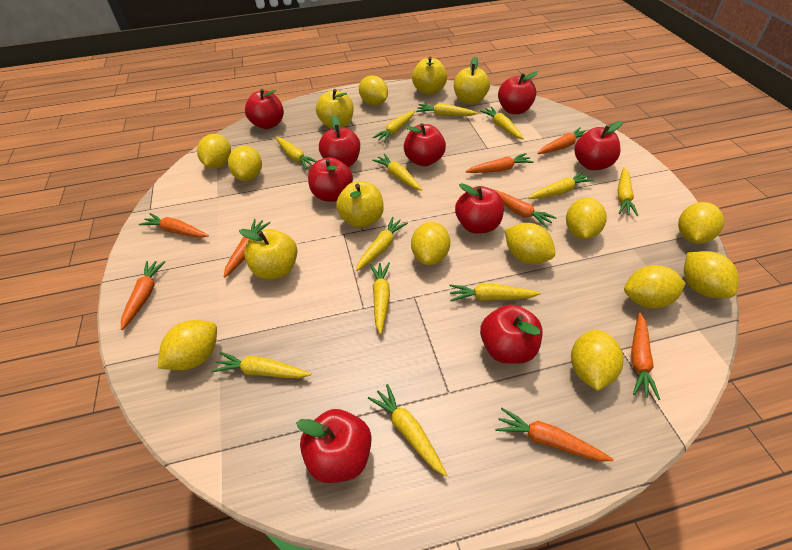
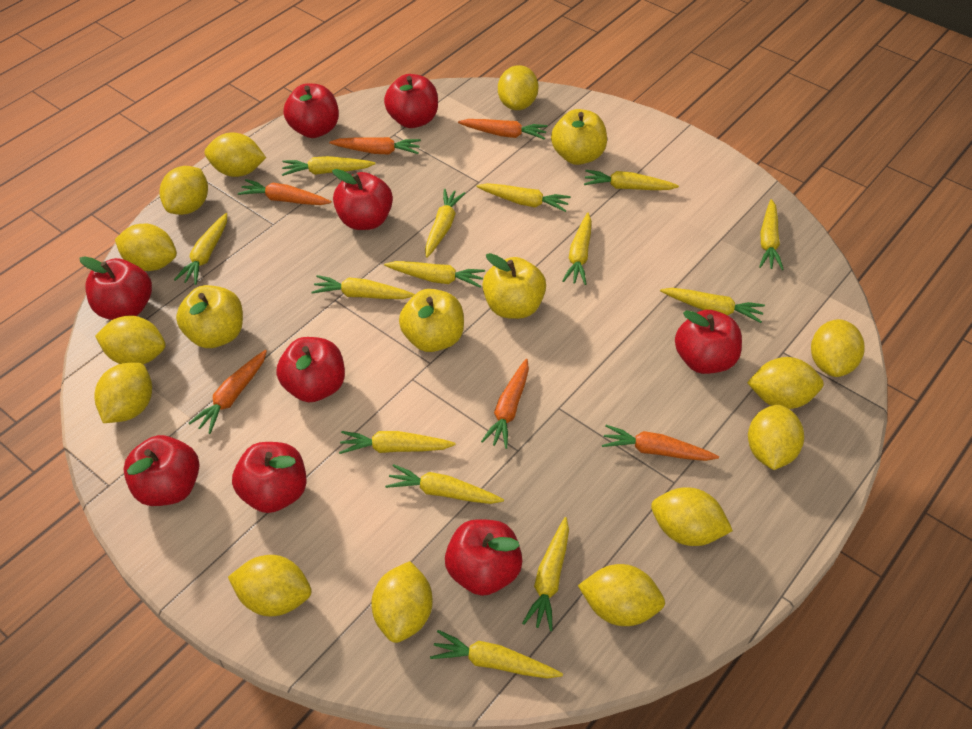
orange carrot: [121,261,165,330] [139,213,209,238] [224,219,271,278] [465,153,534,173] [492,189,557,228] [495,408,613,461] [537,127,586,154] [631,313,660,400] = 8 -> [189,350,267,434] [238,179,332,205] [329,137,421,155] [458,119,548,140] [481,359,529,449] [602,425,719,461] = 6
yellow apple: [239,229,298,279] [316,89,354,129] [336,181,384,228] [412,57,447,95] [454,57,490,105] = 5 -> [176,285,243,348] [399,289,464,352] [482,253,546,319] [551,109,607,165] = 4
yellow carrot: [212,352,311,378] [276,137,317,169] [356,217,408,271] [368,384,447,477] [370,262,390,334] [372,154,422,191] [373,110,415,143] [416,104,478,116] [449,284,541,301] [480,107,524,139] [528,171,594,199] [618,167,638,216] = 12 -> [174,213,227,285] [282,156,375,176] [311,275,415,299] [339,431,456,454] [384,261,485,288] [385,464,504,504] [425,189,466,258] [430,630,563,679] [476,183,571,212] [522,517,569,631] [562,213,592,285] [584,170,679,190] [660,288,765,323] [759,199,784,270] = 14
yellow lemon: [158,320,217,370] [197,134,231,168] [228,146,262,181] [359,75,388,106] [411,222,450,265] [505,223,555,264] [566,198,607,239] [571,329,624,391] [624,265,686,309] [678,202,724,244] [684,251,739,298] = 11 -> [94,362,152,423] [95,315,166,364] [115,224,177,271] [160,166,208,215] [204,133,266,177] [228,555,311,616] [371,561,433,643] [498,65,539,110] [578,564,665,626] [651,487,733,546] [747,357,824,409] [748,405,804,470] [811,319,865,377] = 13

